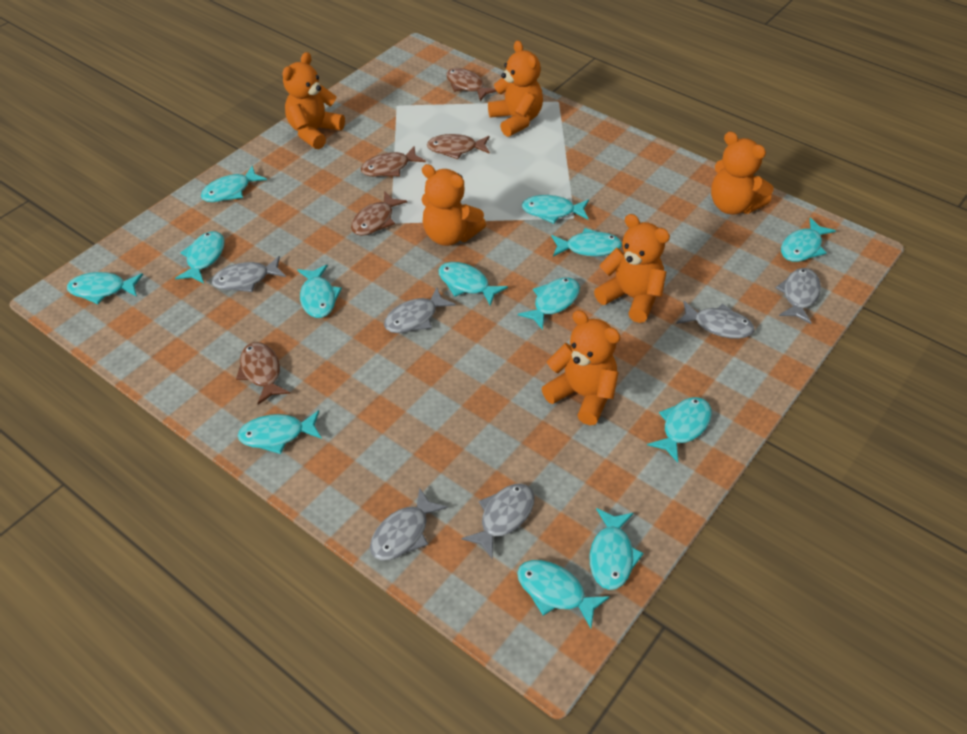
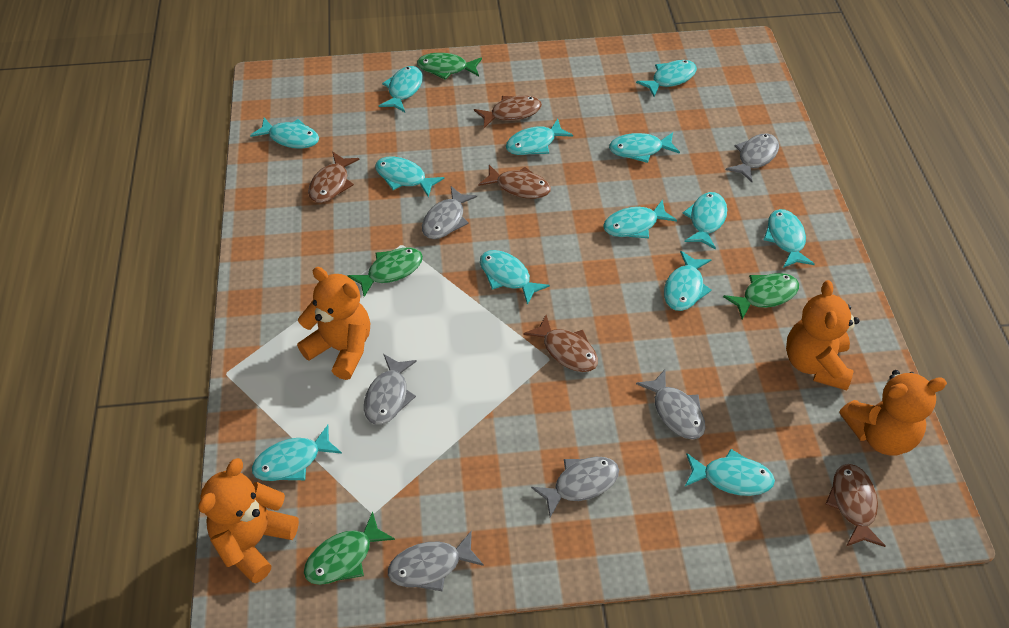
green fish: none = 0 -> [304,511,395,585] [347,247,423,297] [417,53,482,80] [723,273,799,320] = 4
orange teddy bear: [282,52,345,149] [421,164,486,246] [488,40,543,137] [542,310,621,425] [594,214,670,323] [711,131,773,215] = 6 -> [199,458,299,583] [297,267,370,380] [786,280,860,390] [839,370,947,456] = 4

